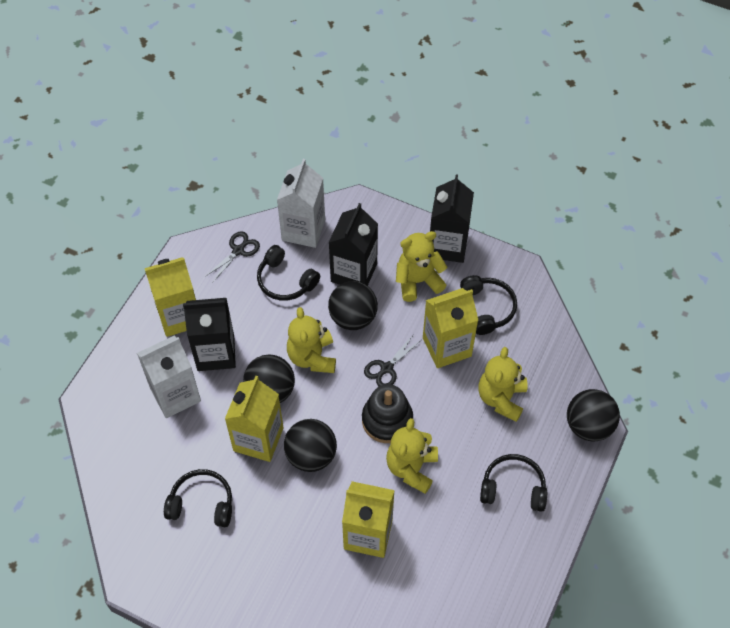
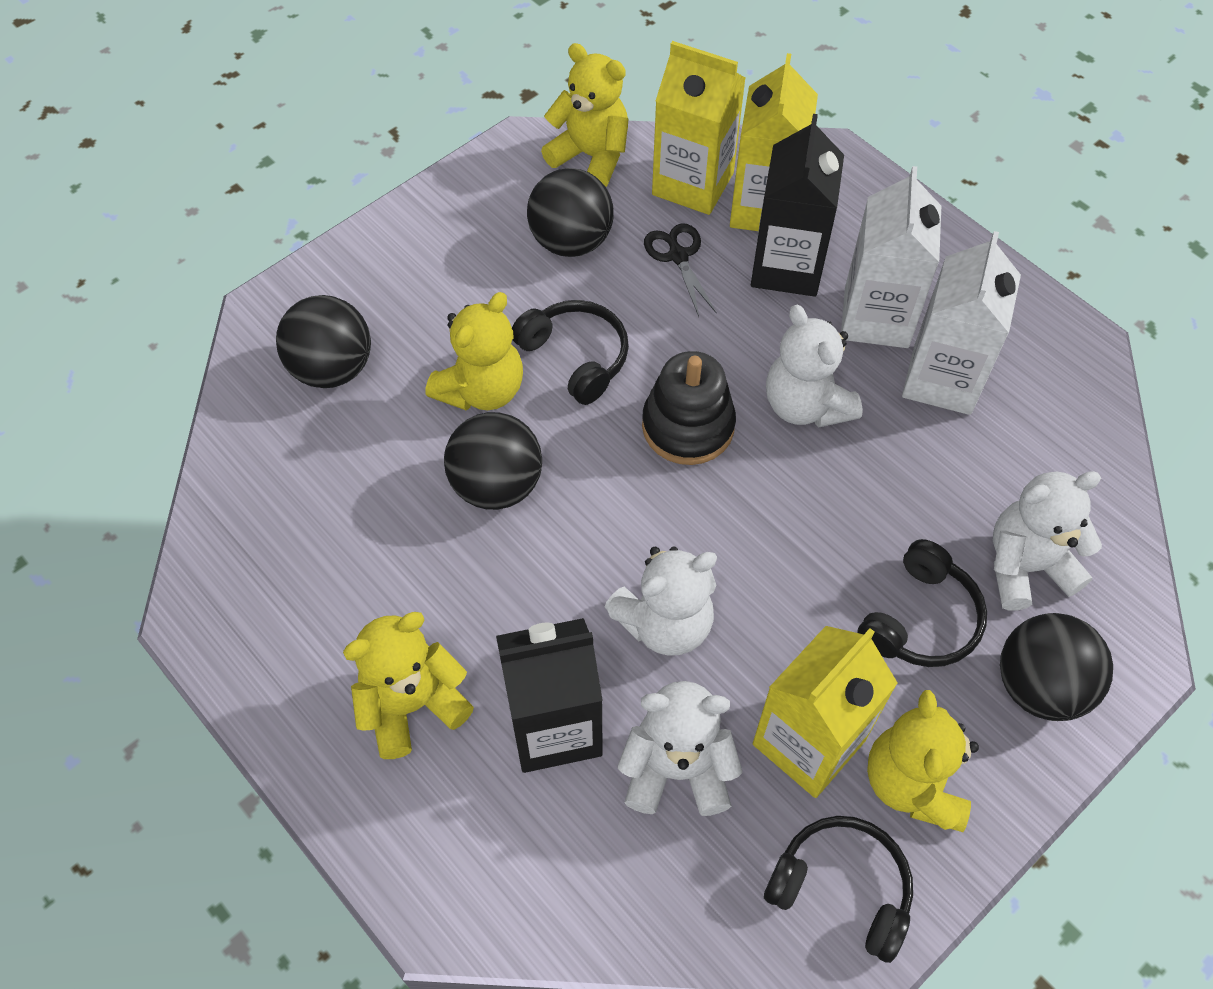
black carton: [183,298,236,371] [329,203,378,286] [430,175,474,263] = 3 -> [496,618,603,773] [751,114,844,297] = 2
black headphones: [164,469,232,527] [257,245,320,301] [460,275,517,335] [480,454,547,512] = 4 -> [512,300,629,405] [764,816,913,963] [857,539,987,667] = 3
black scissors: [205,231,260,283] [364,335,421,386] = 2 -> [644,223,717,317] = 1
white teddy bear: none = 0 -> [604,546,717,656] [618,681,743,816] [766,305,863,428] [993,471,1102,611] = 4
yellow carton: [145,257,196,337] [225,376,284,462] [342,481,395,558] [423,288,478,368] = 4 -> [652,41,746,215] [730,53,818,231] [753,626,898,798] = 3

